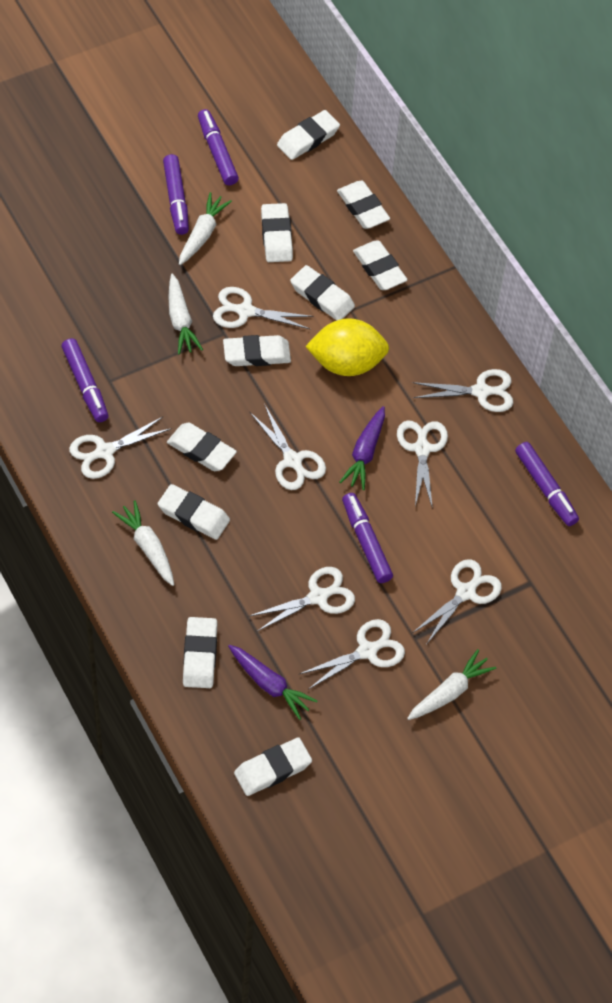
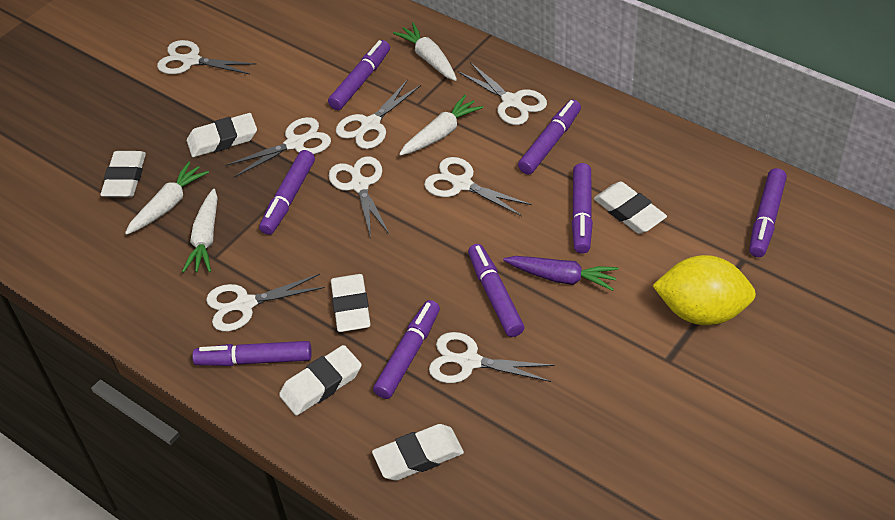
purple carrot: [228,645,318,720] [339,406,385,490] = 2 -> [503,256,618,291] = 1
purple marker: [61,338,109,422] [163,154,189,235] [198,109,239,185] [342,493,393,583] [515,442,579,526] = 5 -> [192,341,312,366] [259,150,315,235] [328,40,390,110] [373,300,440,399] [468,244,524,337] [518,100,581,175] [572,163,593,254] [749,168,787,257] = 8
white eraser: [158,484,230,540] [167,423,237,471] [183,617,217,688] [223,335,291,366] [234,737,312,796] [261,203,293,262] [277,110,340,160] [290,265,355,320] [337,180,390,229] [353,240,407,290] = 10 -> [100,151,146,197] [187,113,257,157] [279,345,362,416] [331,274,371,332] [372,424,464,481] [594,182,667,234] = 6

